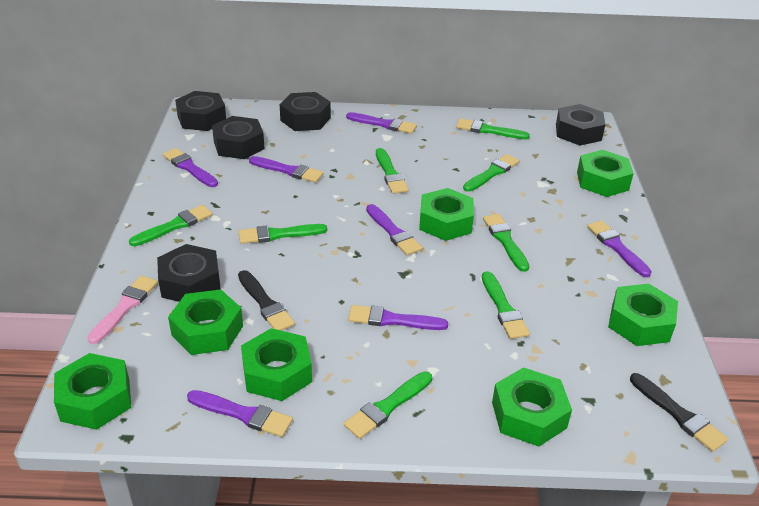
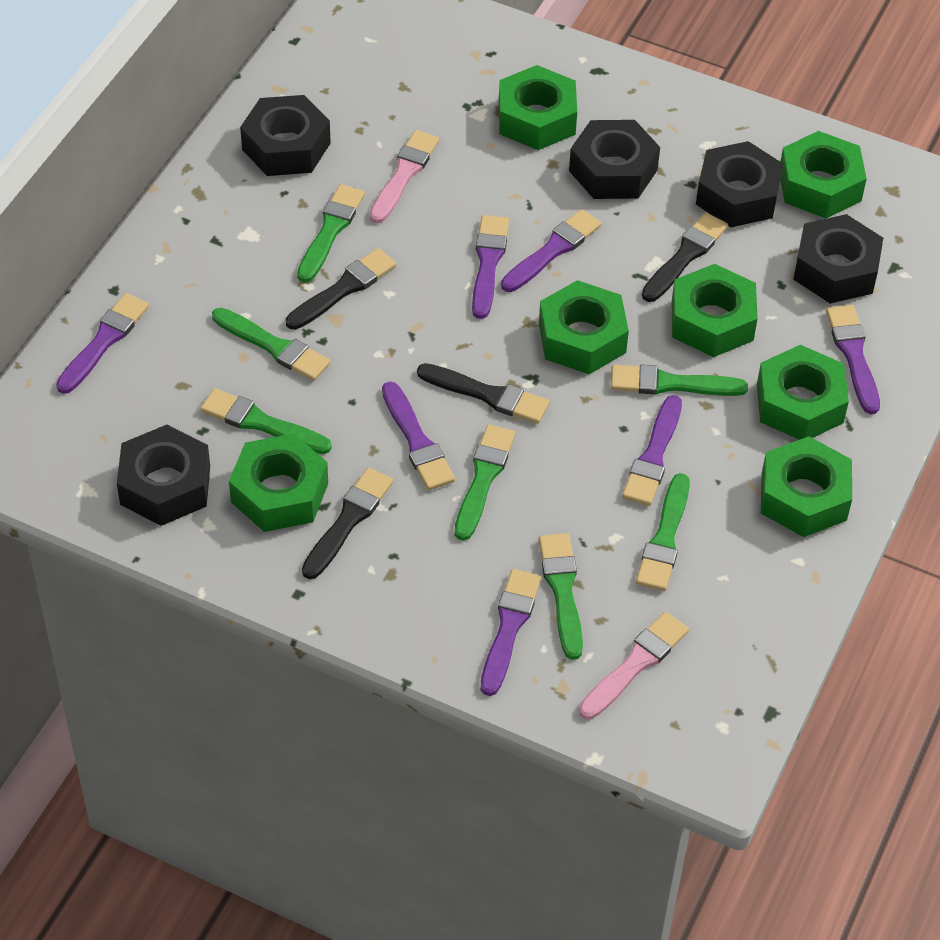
black brush: [238,270,295,331] [630,373,728,452] = 2 -> [286,248,396,330] [302,468,393,579] [417,363,549,424] [642,212,728,302] = 4
green brush: [129,205,213,246] [238,224,327,244] [344,371,432,439] [376,148,409,194] [456,118,530,139] [463,154,520,192] [482,271,530,339] [483,214,529,272] = 8 -> [200,388,332,454] [212,308,331,381] [297,184,365,283] [455,424,515,541] [539,533,583,660] [611,365,748,396] [636,473,690,591] = 7
pink brush: [87,275,158,344] = 1 -> [370,130,439,223] [579,612,689,720] = 2

